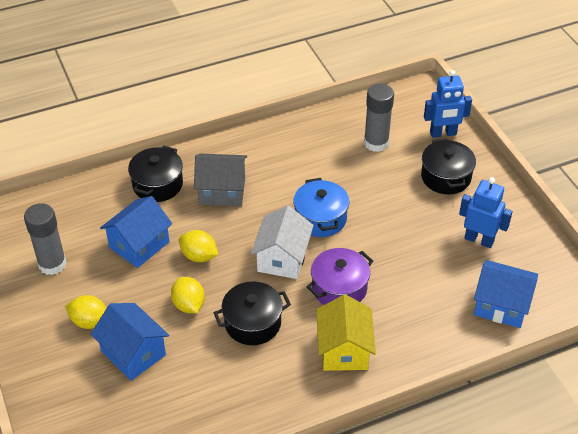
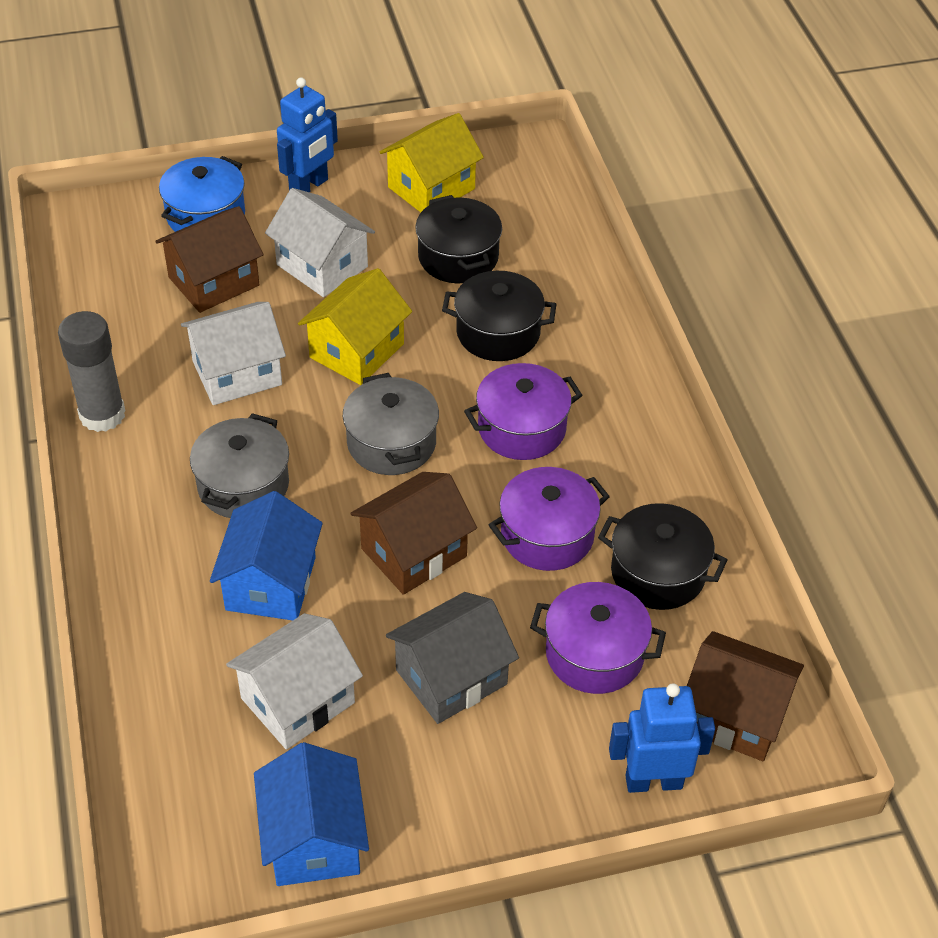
blue house: [91,303,169,381] [100,196,172,268] [474,260,538,328] = 3 -> [210,491,323,621] [254,742,369,886] = 2
brown house: none = 0 -> [156,206,263,313] [350,472,477,595] [687,631,804,761] = 3
grey glue stick: [24,203,67,275] [364,84,394,152] = 2 -> [58,311,125,432] = 1
grey pot: none = 0 -> [190,413,289,518] [343,373,439,475] = 2
purple pot: [307,248,373,305] = 1 -> [464,363,582,460] [489,467,610,571] [530,582,666,694] = 3
white house: [251,206,314,279] = 1 -> [181,302,286,405] [226,613,363,750] [265,188,375,297] = 3
yellow house: [316,294,376,371] = 1 -> [298,268,412,385] [379,113,484,212] = 2
yellow lemon: [65,295,106,329] [171,277,205,313] [179,230,219,262] = 3 -> none = 0

